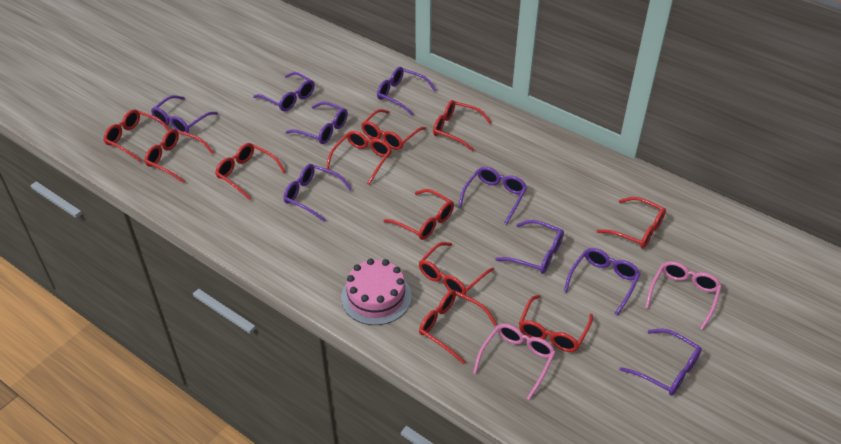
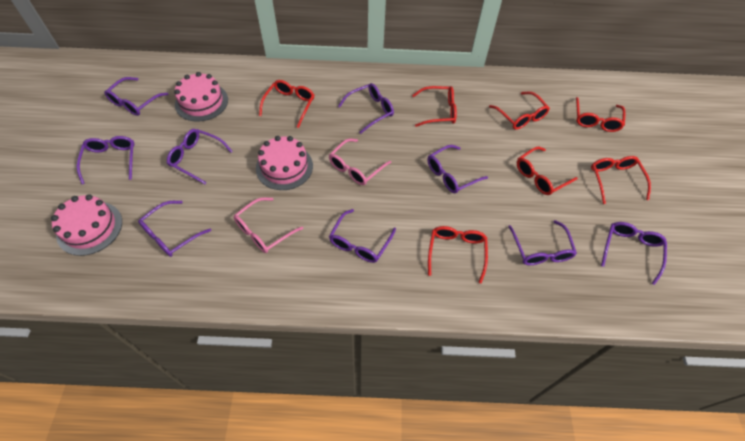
pink cake: [341,258,412,325] = 1 -> [51,194,122,256] [174,72,228,122] [256,136,313,190] = 3
red glasses: [103,109,170,162] [145,129,214,183] [215,143,286,200] [326,131,392,185] [361,109,426,150] [383,189,454,240] [419,242,494,297] [419,290,497,364] [433,100,492,151] [519,295,593,352] [597,197,666,249] = 11 -> [259,80,314,128] [412,86,457,127] [428,226,488,284] [489,92,550,130] [517,147,578,195] [576,97,625,132] [591,156,651,204] = 7

